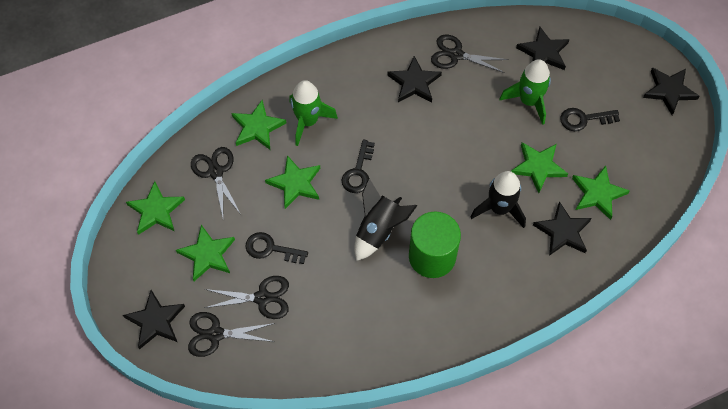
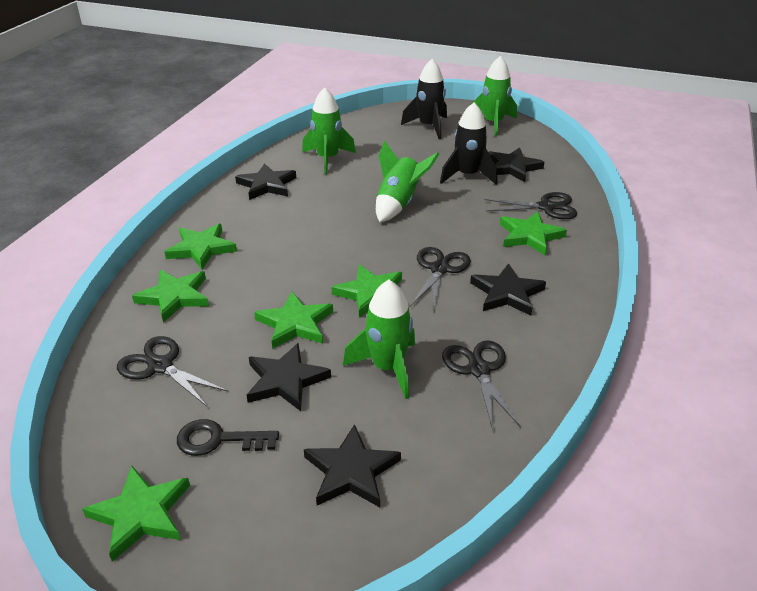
black key: [246,232,308,264] [341,139,375,193] [560,108,620,131] = 3 -> [177,419,279,456] = 1
green cylinder: [409,212,461,278] = 1 -> none = 0
green rocket: [289,80,338,146] [500,59,551,125] = 2 -> [302,87,356,174] [343,280,415,399] [376,141,439,222] [470,56,517,136] = 4

